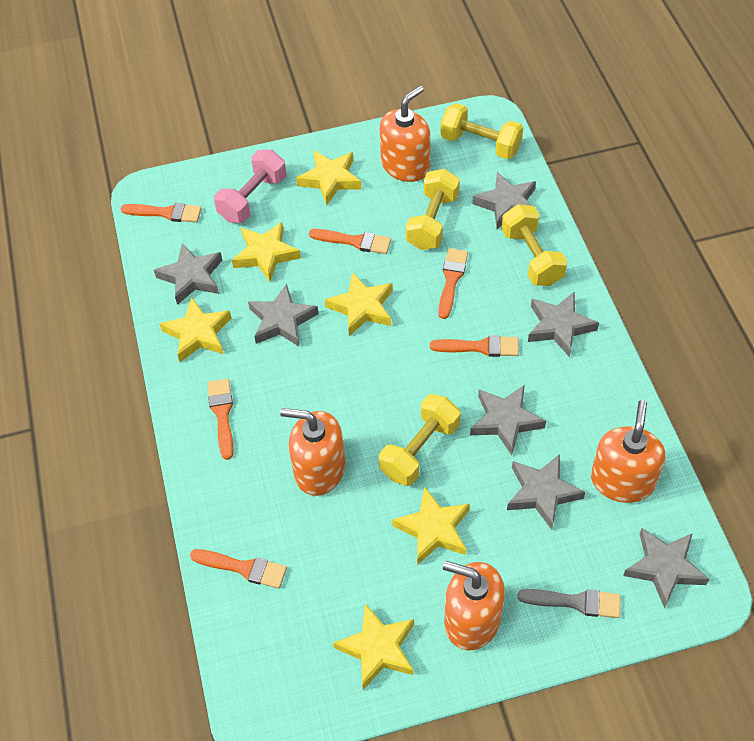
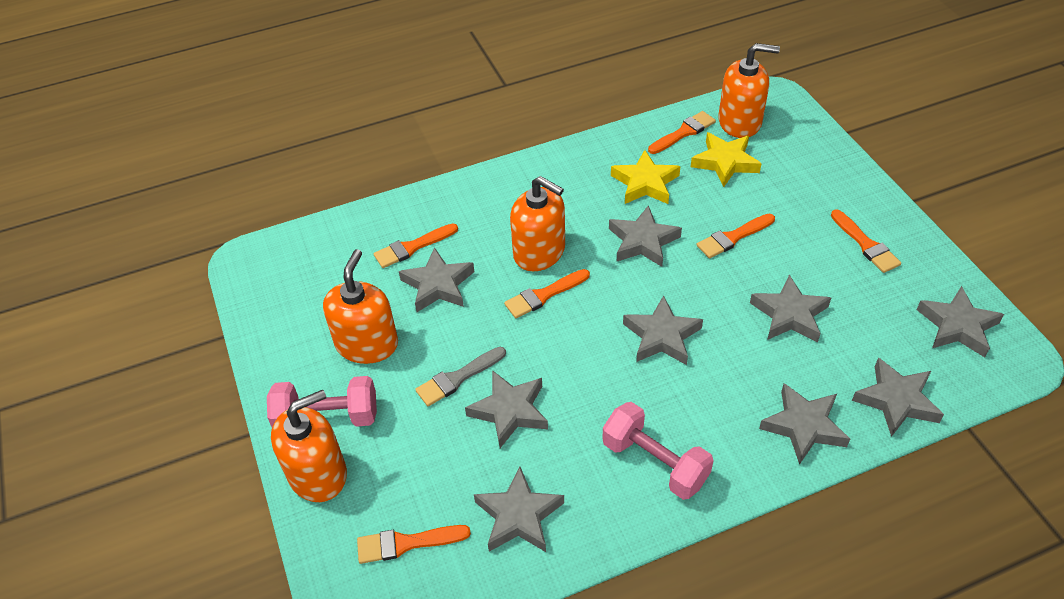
grey star: [154,243,222,305] [248,284,319,347] [470,385,546,455] [472,172,536,229] [507,454,586,530] [528,292,599,357] [623,528,709,609] = 7 -> [399,247,474,312] [465,370,548,448] [474,467,564,552] [609,205,682,267] [623,295,703,365] [750,275,831,343] [759,383,850,465] [852,358,944,437] [917,286,1004,357] = 9
pink dumbbell: [214,150,287,223] = 1 -> [267,376,377,427] [602,402,714,500] = 2
yellow dumbbell: [379,394,461,486] [406,169,460,250] [440,103,523,159] [501,204,567,286] = 4 -> none = 0
yellow star: [160,298,232,362] [232,222,301,282] [296,150,362,205] [325,272,393,336] [333,603,414,690] [392,487,470,565] = 6 -> [611,150,680,204] [691,132,762,187] = 2

